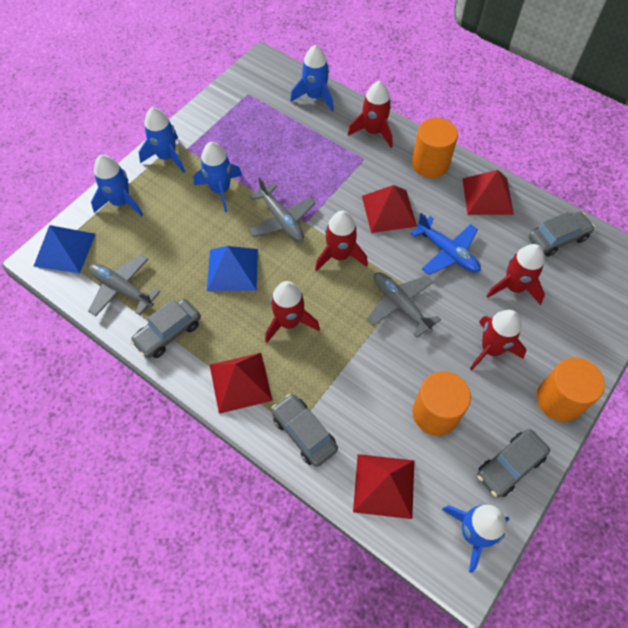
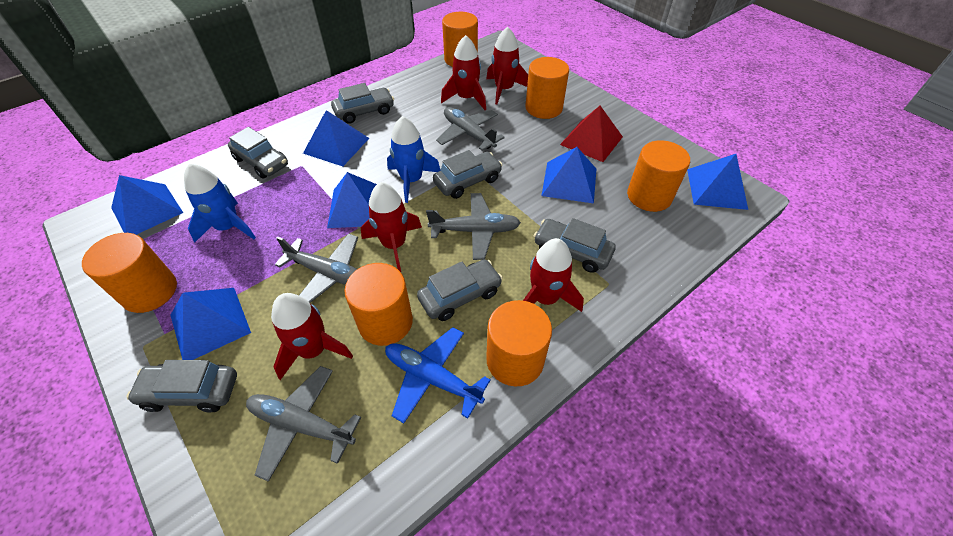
blue pyramid: [34,225,96,273] [207,246,258,291] = 2 -> [111,175,183,235] [171,288,251,360] [303,110,369,166] [327,172,377,228] [541,147,596,204] [687,154,748,210] = 6
blue rocket: [91,155,143,216] [139,107,185,173] [193,142,242,212] [290,45,334,111] [442,503,510,573] = 5 -> [184,164,256,243] [387,116,441,203] = 2
grey car: [130,299,201,358] [271,394,338,467] [477,429,550,498] [529,212,595,257] = 4 -> [126,360,237,413] [228,127,288,179] [331,83,394,124] [417,259,503,321] [433,150,502,199] [534,218,615,273] = 6
grey plane: [88,255,160,316] [248,177,316,242] [367,272,441,338] = 3 -> [246,366,361,482] [275,233,358,303] [426,193,521,260] [436,107,505,151] = 4
orange cylinder: [412,118,458,178] [412,371,471,436] [537,357,605,422] = 3 -> [82,233,177,313] [344,263,413,346] [442,12,478,67] [486,300,552,386] [525,57,569,119] [627,140,690,212] = 6
red pyramid: [210,353,273,414] [353,454,415,519] [362,185,417,233] [462,170,514,215] = 4 -> [560,106,623,162] = 1

